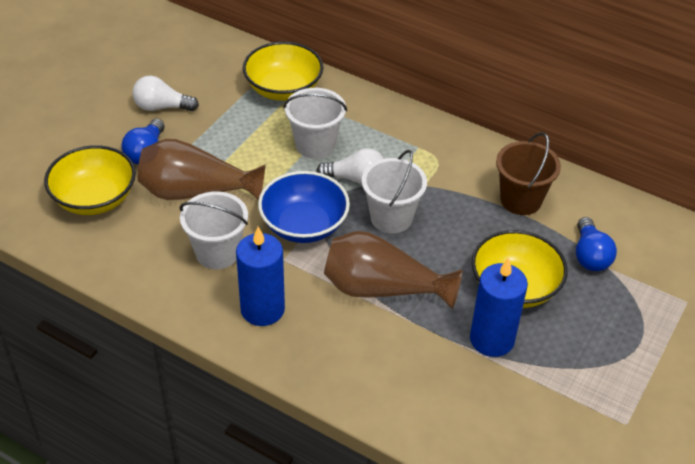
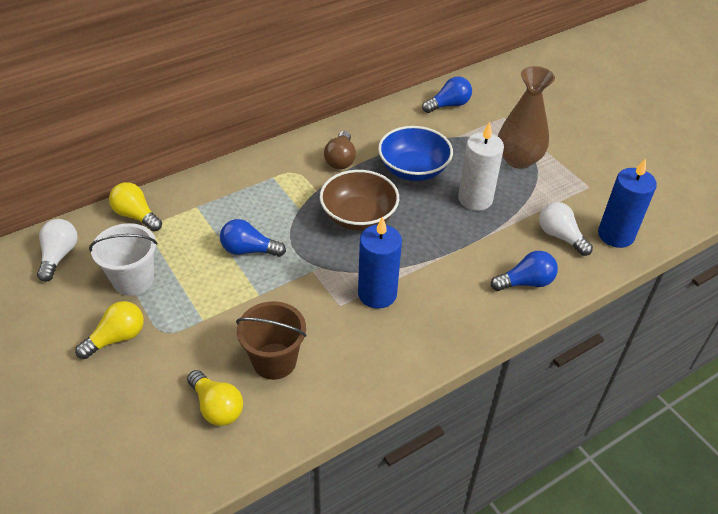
blue light bulb: [121,119,165,165] [576,217,617,271] = 2 -> [220,219,286,257] [422,76,472,113] [491,251,558,291] = 3
brown bowl: none = 0 -> [320,170,399,231] = 1
brown light bulb: none = 0 -> [324,131,356,169] = 1
brown vase: [138,139,266,200] [324,231,463,309] = 2 -> [498,66,555,169] = 1
white bucket: [180,191,248,270] [284,88,347,159] [362,150,427,233] = 3 -> [89,223,158,296] = 1
white candle: none = 0 -> [458,122,504,211] = 1
yellow bowl: [44,145,136,215] [243,42,324,101] [471,230,568,308] = 3 -> none = 0
yellow light bulb: none = 0 -> [75,301,144,359] [109,182,162,232] [187,370,243,426] = 3

